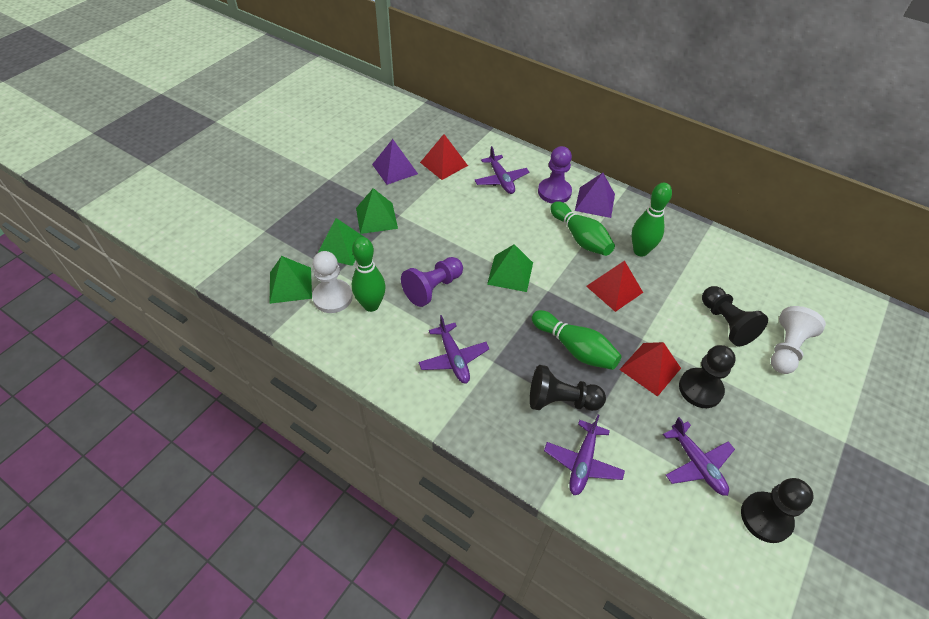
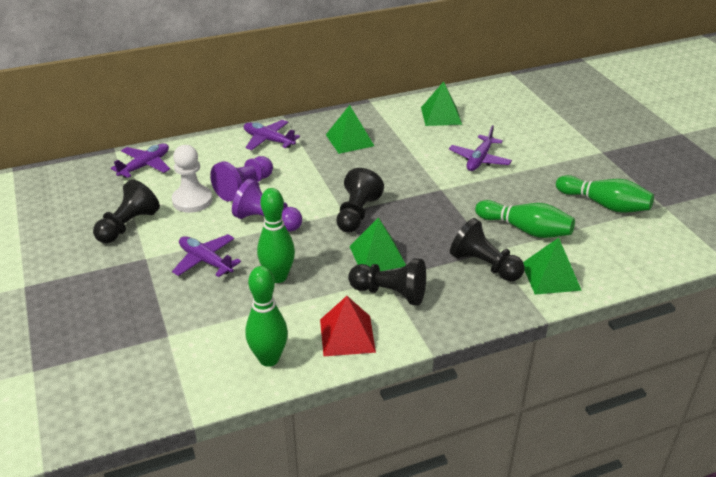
purple pyramid: [372,139,418,185] [575,173,615,218] = 2 -> none = 0
red pyramid: [420,134,468,180] [586,261,643,312] [619,342,681,397] = 3 -> [320,296,376,356] = 1
white pawn: [312,251,353,313] [771,306,826,374] = 2 -> [172,145,213,213] = 1

